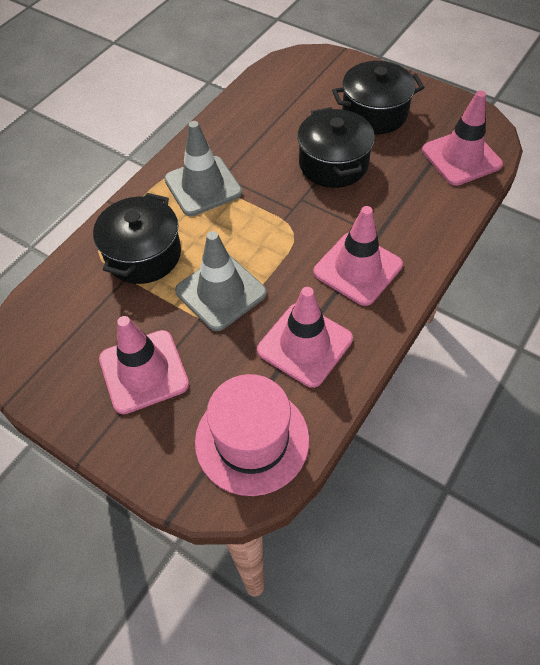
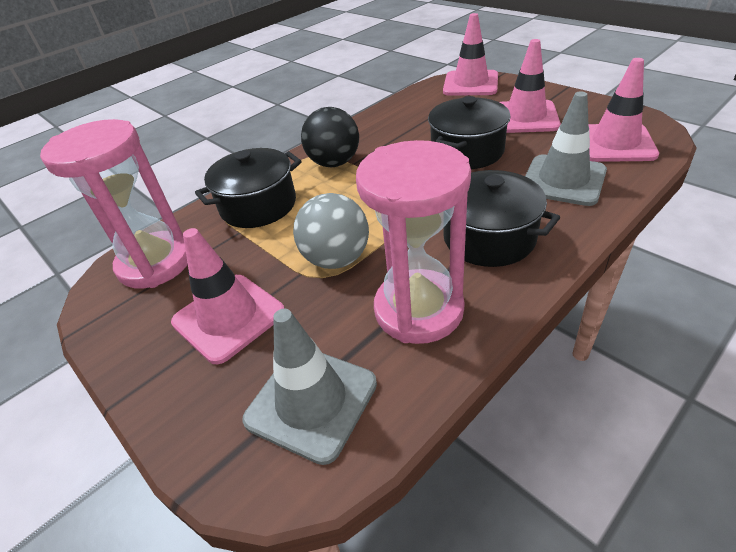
black ball: none = 0 -> [301,107,359,167] = 1
grey ball: none = 0 -> [293,193,369,269] = 1
pink hat: [195,374,309,496] = 1 -> none = 0
pink hourglass: none = 0 -> [40,119,188,289] [356,140,471,344] = 2

